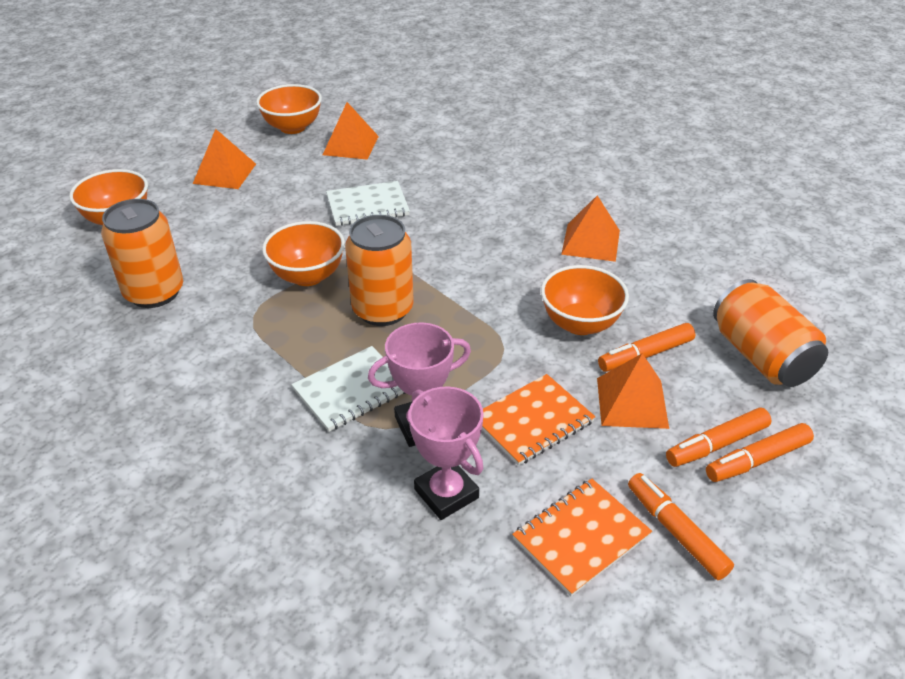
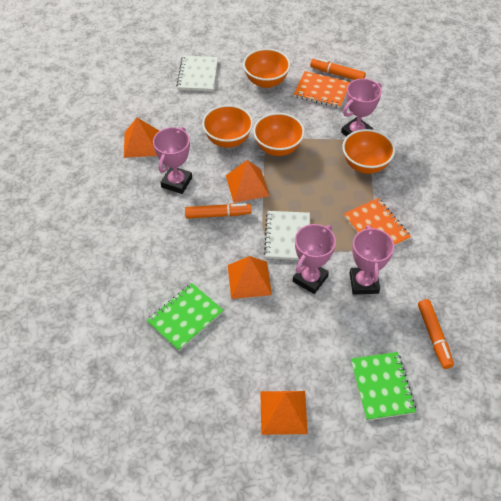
green notebook: none = 0 -> [147,283,224,351] [351,352,416,421] = 2
orange can: [101,199,183,308] [345,215,414,326] [713,279,828,387] = 3 -> none = 0
orange marker: [598,323,695,372] [628,473,734,580] [666,407,772,467] [706,423,814,482] = 4 -> [185,203,251,219] [310,58,366,80] [418,299,454,369] = 3
pink trophy: [368,323,471,447] [409,387,484,520] = 2 -> [153,127,192,194] [293,224,336,294] [341,78,382,137] [350,225,394,295] = 4

